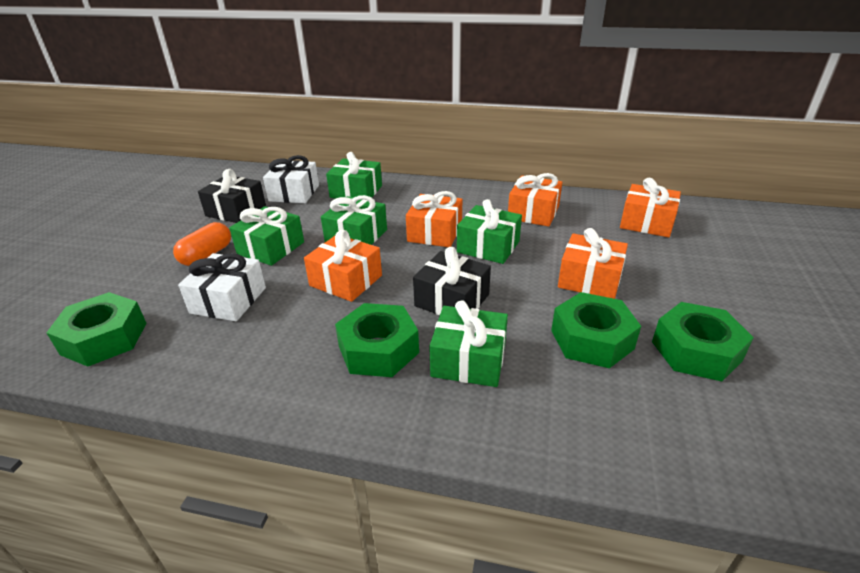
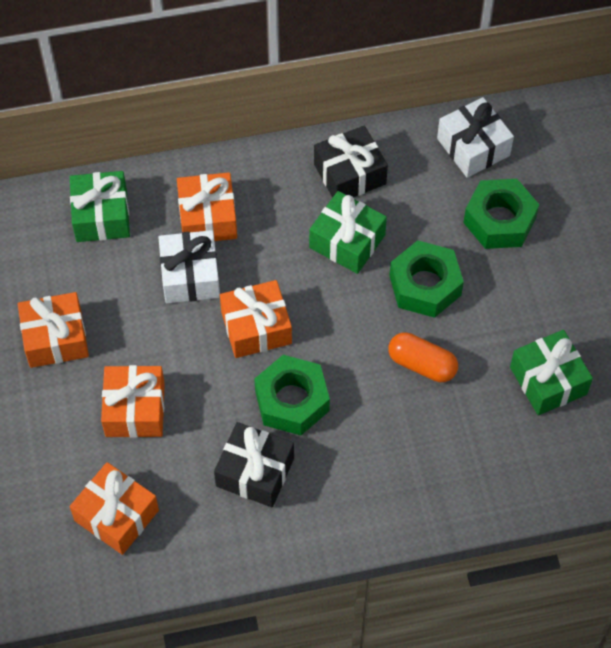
green gift: [229,206,304,266] [321,195,387,245] [326,152,382,198] [429,300,508,387] [457,199,522,264] = 5 -> [70,171,130,242] [309,191,387,274] [510,330,593,415] = 3
green nut: [46,292,146,366] [335,303,419,377] [551,292,641,368] [652,302,754,381] = 4 -> [254,355,330,435] [389,240,464,318] [463,179,539,249] = 3

